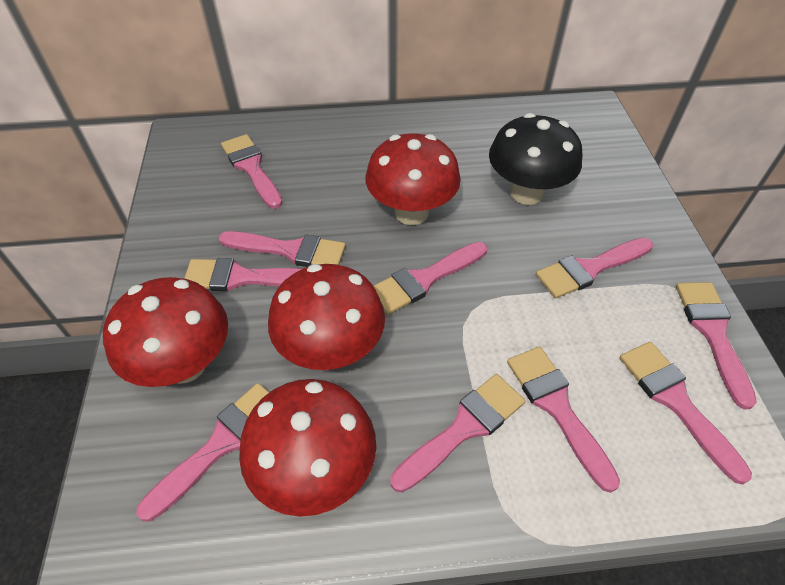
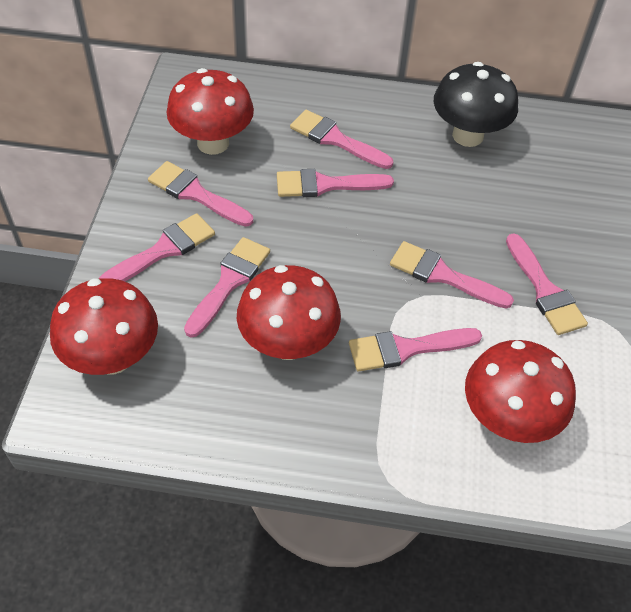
pink brush: [136,383,270,522] [184,258,302,291] [219,231,346,267] [221,134,282,209] [374,242,487,314] [390,374,525,492] [507,347,620,493] [536,238,653,298] [620,342,752,485] [676,282,757,409] = 10 -> [99,213,215,281] [148,161,253,227] [184,237,270,337] [277,169,394,197] [290,110,393,169] [349,328,482,371] [390,241,514,309] [506,233,588,335] = 8

